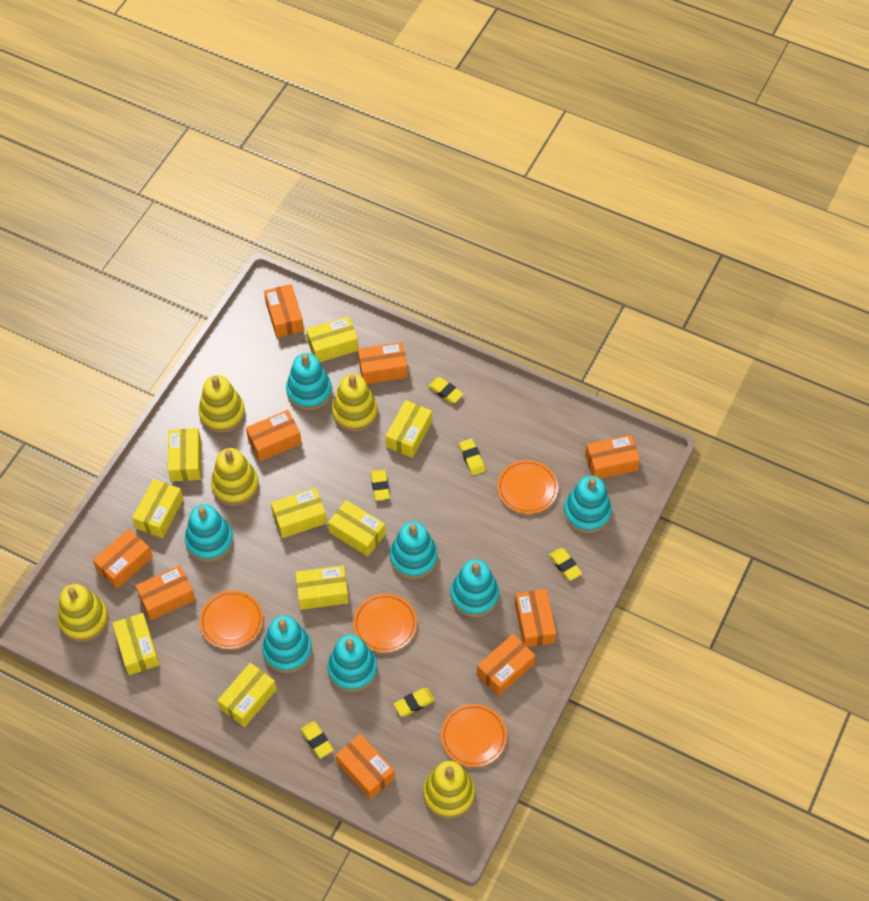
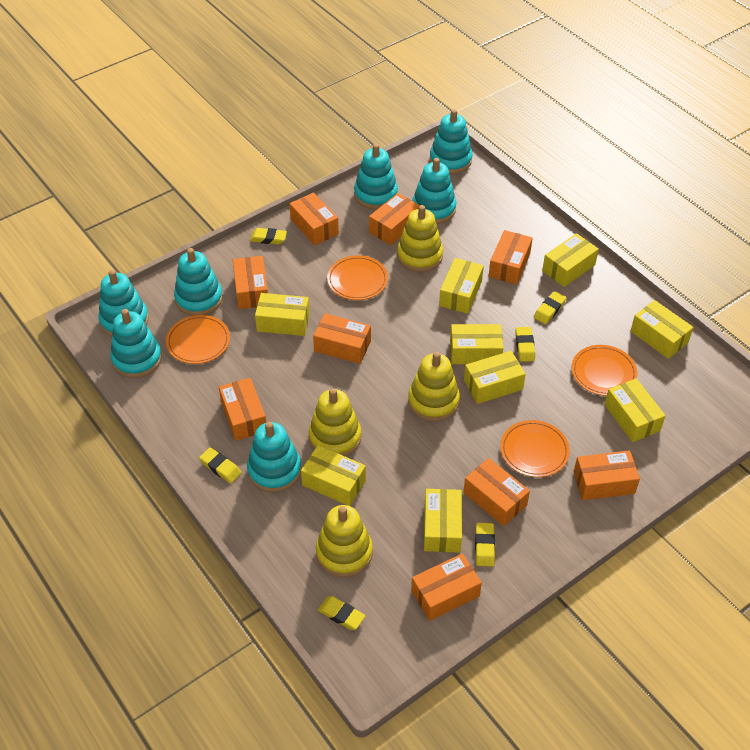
yellow stacking toy: [58,584,109,642] [199,375,245,433] [211,448,259,506] [332,374,378,432] [423,761,475,819] = 5 -> [309,388,361,457] [316,505,373,577] [397,205,443,272] [408,352,460,422] = 4

